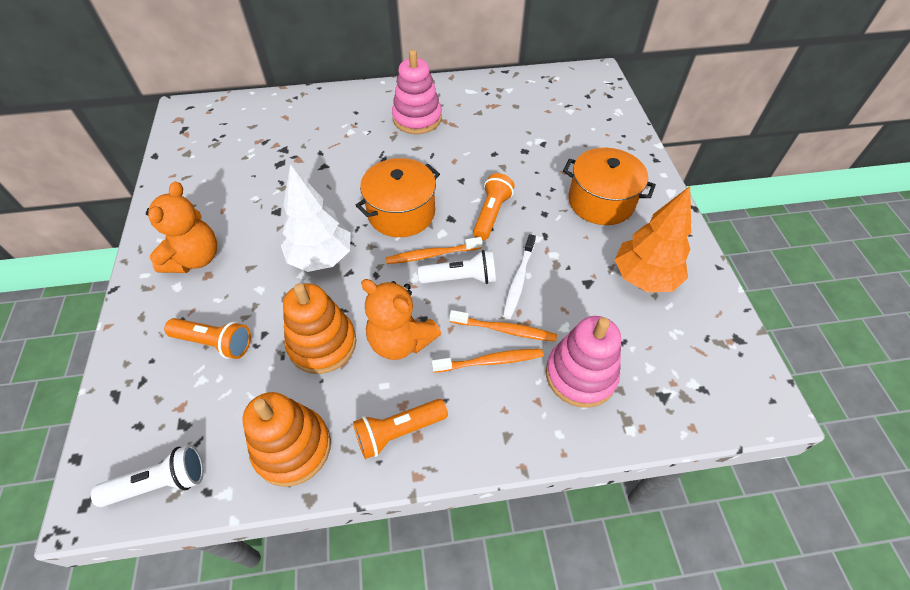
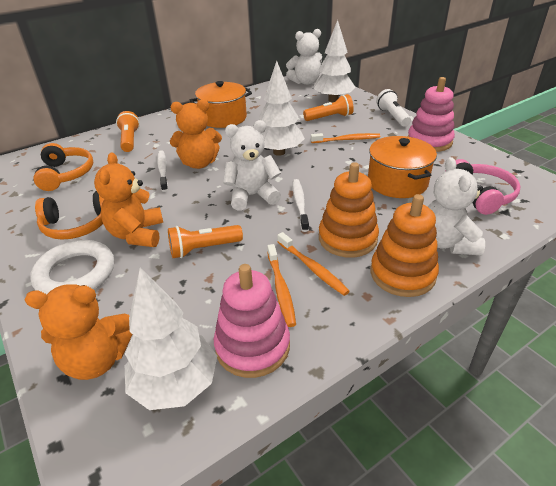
orange headphones: none = 0 -> [33,143,94,191] [35,191,104,240] = 2
orange teddy bear: [146,182,217,273] [361,279,441,360] = 2 -> [25,285,132,380] [94,152,163,247] [170,99,222,169] = 3
orange tree: [614,186,691,292] = 1 -> none = 0
pink headphones: none = 0 -> [445,159,520,215] = 1
white flashlight: [91,445,204,507] [418,250,496,284] = 2 -> [376,89,411,127] = 1
white ring: none = 0 -> [30,240,114,294] = 1
white teddy bear: none = 0 -> [223,120,281,210] [286,29,322,85] [428,157,485,255] = 3
white toothbrush: [503,234,536,319] = 1 -> [157,150,168,192] [293,179,309,232] = 2
white tree: [281,164,351,272] = 1 -> [125,268,217,410] [258,61,305,156] [313,20,355,102] = 3

